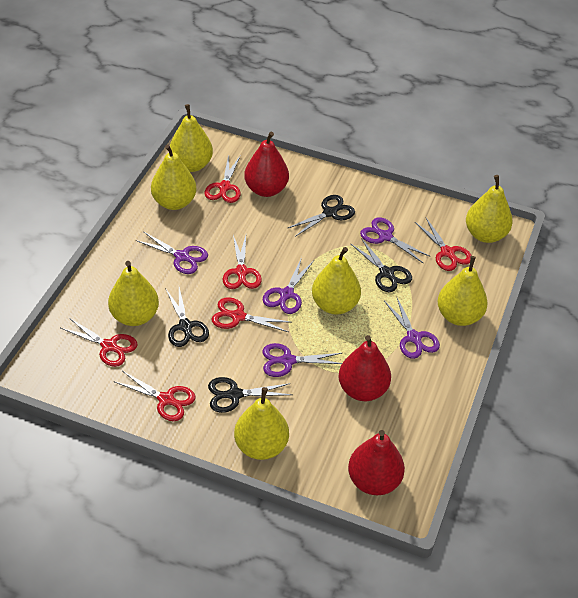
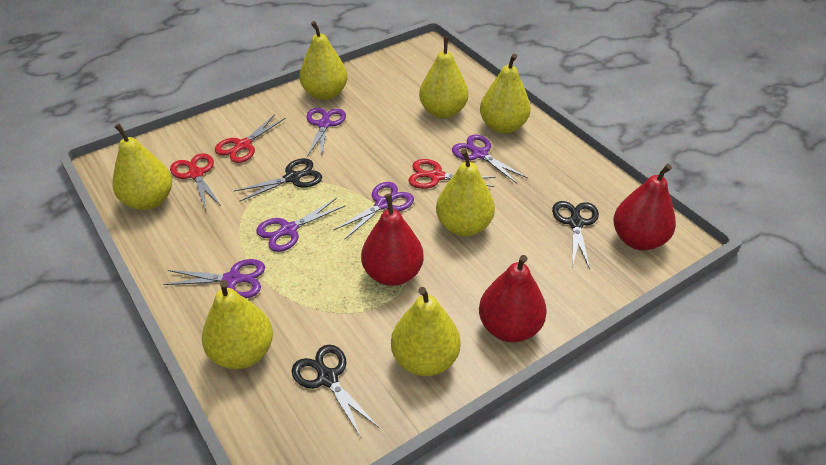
black scissors: [165,287,209,347] [208,377,292,413] [288,195,355,237] [351,238,412,292] = 4 -> [234,158,322,202] [292,345,379,437] [552,201,599,270] = 3
red scissors: [61,318,138,367] [113,371,196,421] [204,154,241,203] [212,297,292,332] [223,235,262,289] [415,218,472,271] = 6 -> [170,153,221,211] [215,114,285,163] [408,159,496,189] = 3

